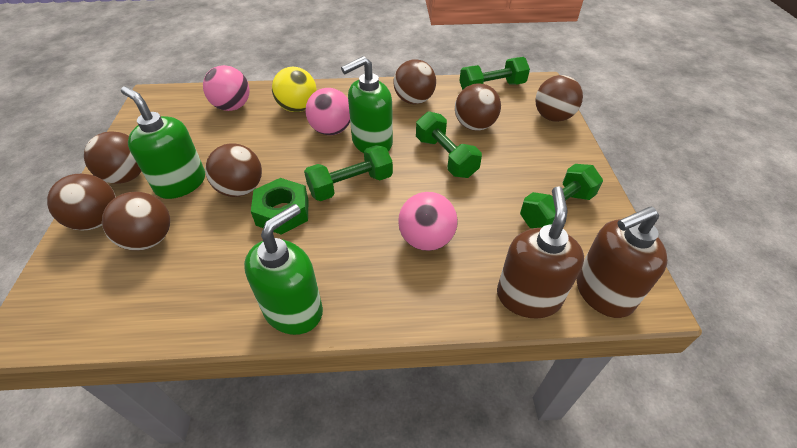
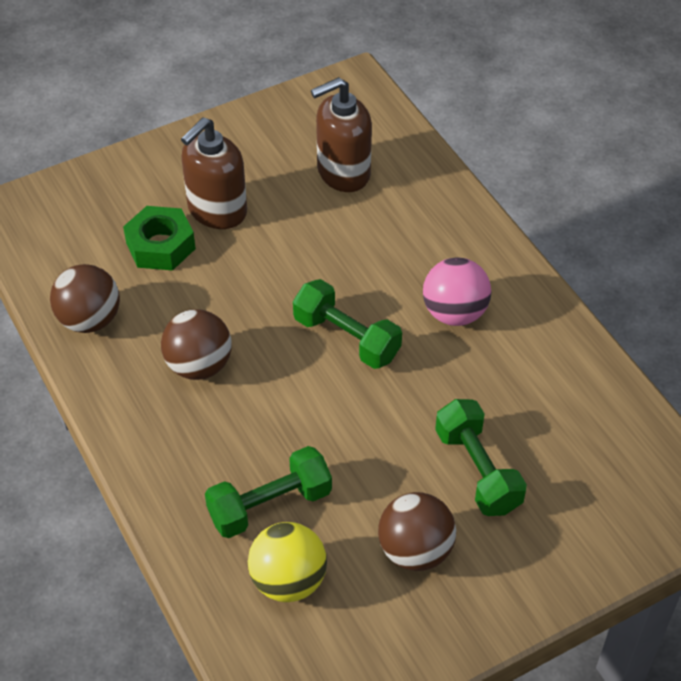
brown ball: [47,174,116,231] [84,131,141,184] [102,192,170,251] [205,143,262,197] [393,59,436,104] [455,83,501,131] [535,75,583,122] = 7 -> [50,264,120,333] [161,309,232,380] [378,492,456,571] = 3
green dumbbell: [304,145,393,201] [416,111,482,178] [459,57,530,90] [520,164,603,228] = 4 -> [205,446,332,538] [293,279,402,369] [435,399,527,516] = 3
green soap dispenser: [121,86,205,199] [244,204,323,335] [341,56,393,153] = 3 -> none = 0
pink ball: [203,65,250,111] [305,88,350,135] [398,192,458,251] = 3 -> [423,258,491,326] = 1

